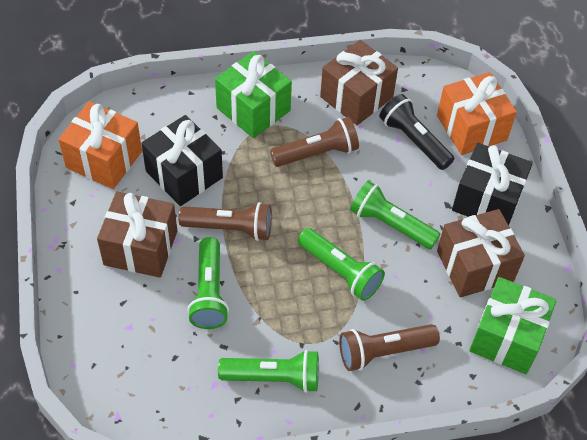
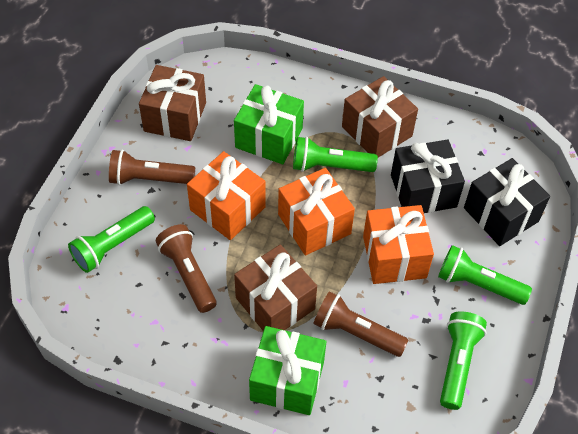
black flashlight: [379,94,454,170] = 1 -> none = 0
orange gift: [58,101,142,189] [437,72,517,155] = 2 -> [187,151,266,240] [278,168,355,256] [363,205,434,284] = 3

